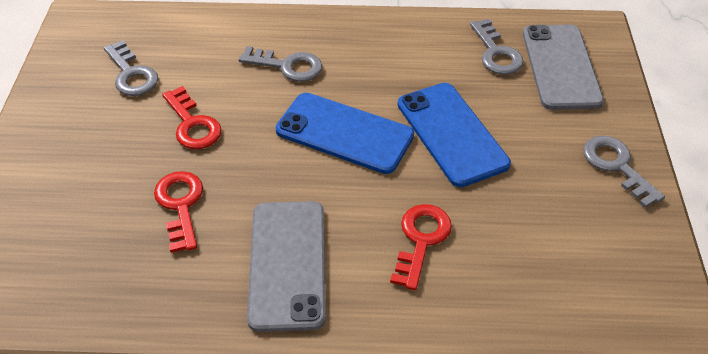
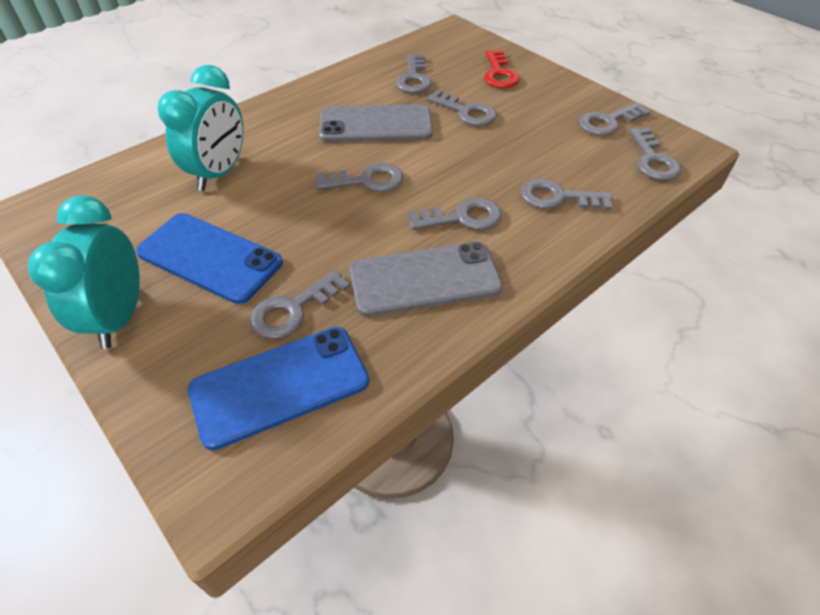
grey key: [104,40,159,96] [239,46,322,82] [470,19,524,75] [583,136,665,208] = 4 -> [250,270,350,339] [316,163,403,192] [396,54,431,93] [409,198,501,230] [426,90,497,126] [521,179,613,210] [579,102,650,136] [629,128,681,180] = 8
red key: [154,171,203,253] [162,86,222,149] [390,204,452,290] = 3 -> [484,50,520,88] = 1
turquoise clock: none = 0 -> [28,195,140,349] [158,65,244,191] = 2

